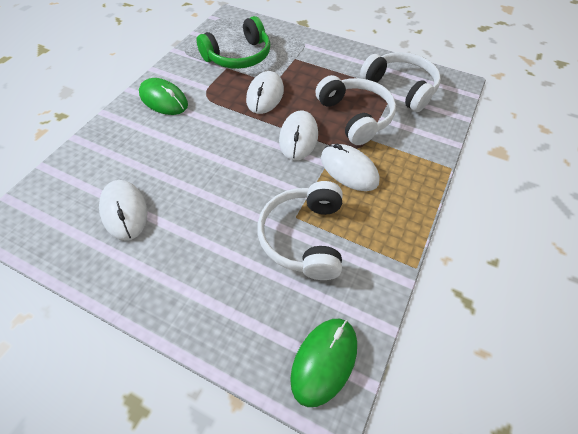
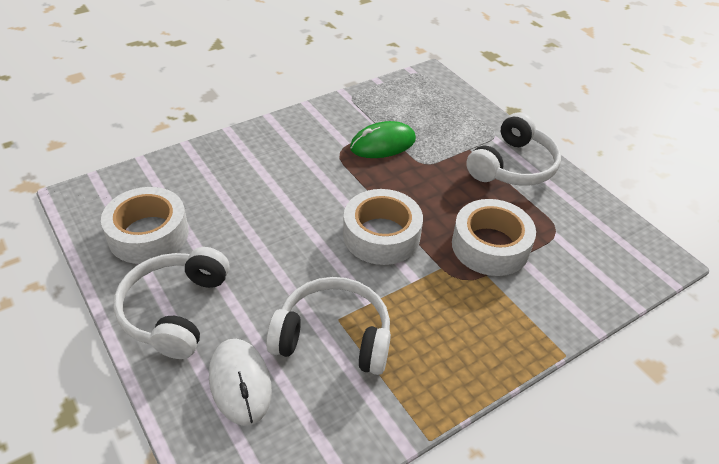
green headphones: [197,16,271,69] = 1 -> none = 0
green mouse: [139,78,188,115] [290,319,357,407] = 2 -> [350,121,416,158] = 1
white mouse: [99,180,148,241] [246,71,284,114] [279,111,318,160] [321,143,379,191] = 4 -> [209,339,272,426] = 1
white tape: none = 0 -> [101,187,189,264] [343,189,423,265] [452,199,536,276] = 3

